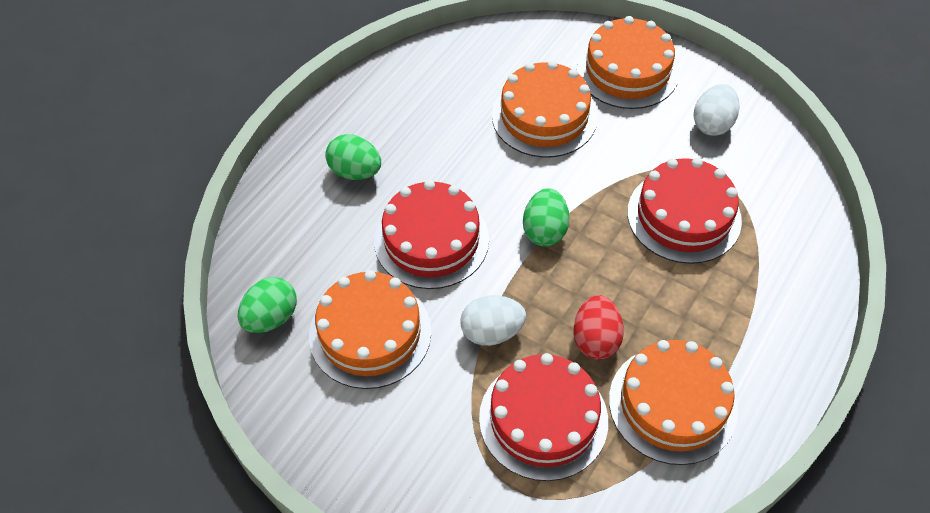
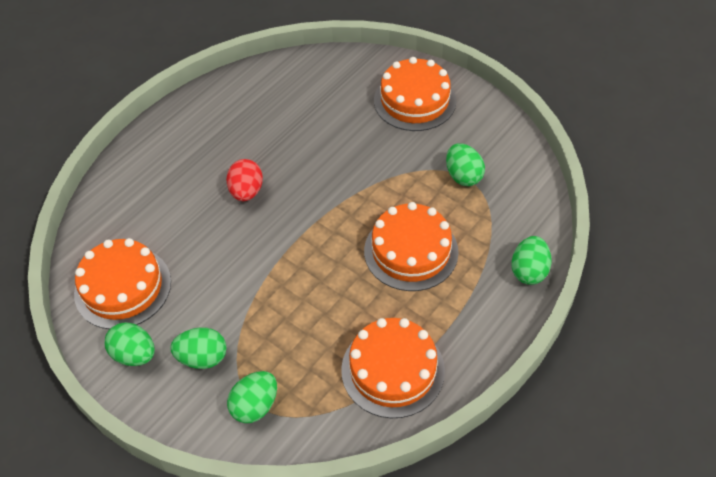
green egg: [238,277,297,333] [325,134,381,180] [523,188,570,247] = 3 -> [105,322,155,366] [170,327,227,369] [227,371,277,423] [446,143,485,186] [511,236,552,285] = 5
red cake: [374,180,489,289] [479,353,608,481] [627,158,742,264] = 3 -> none = 0
white egg: [460,295,526,346] [694,84,739,136] = 2 -> none = 0

